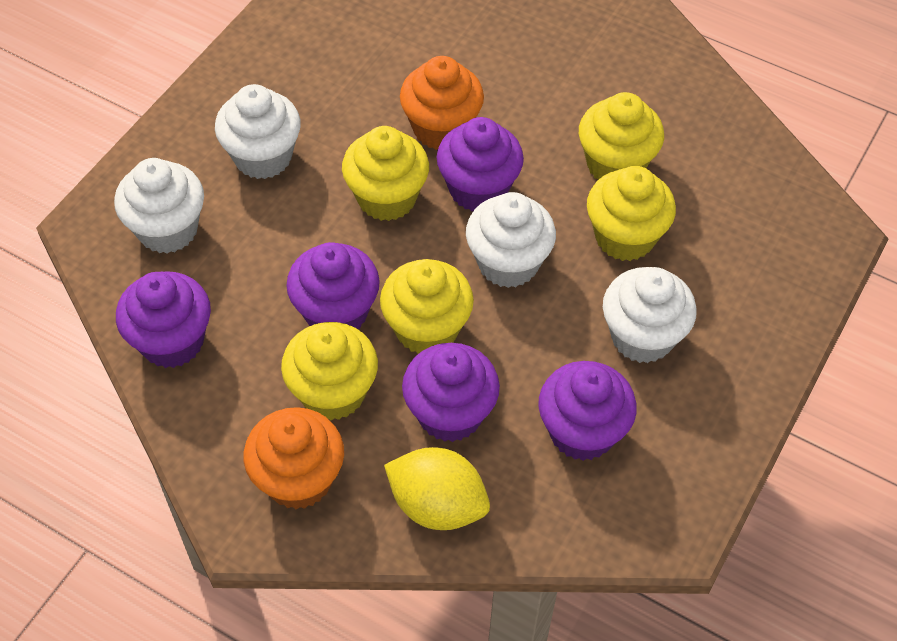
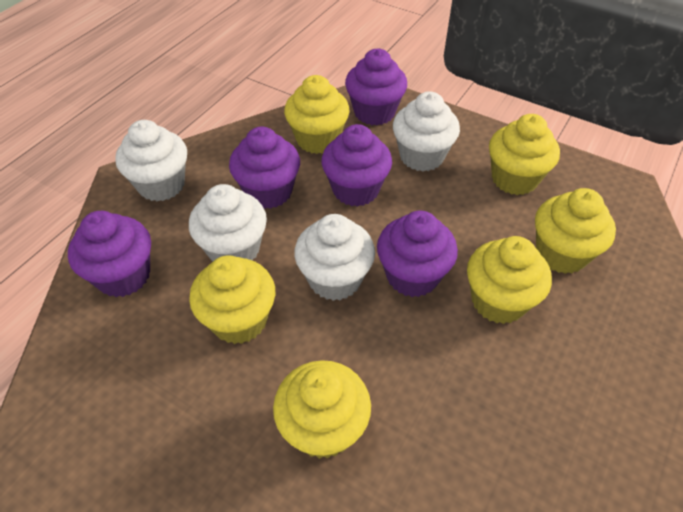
orange cupcake: [243,407,344,509] [400,56,484,150] = 2 -> none = 0
yellow cupcake: [281,322,378,420] [342,126,429,221] [380,259,474,354] [579,92,664,180] [587,166,676,261] = 5 -> [189,255,275,344] [273,360,371,459] [284,75,350,154] [467,236,552,324] [489,114,560,195] [535,188,616,274] = 6
yellow lemon: [384,447,490,530] = 1 -> none = 0

